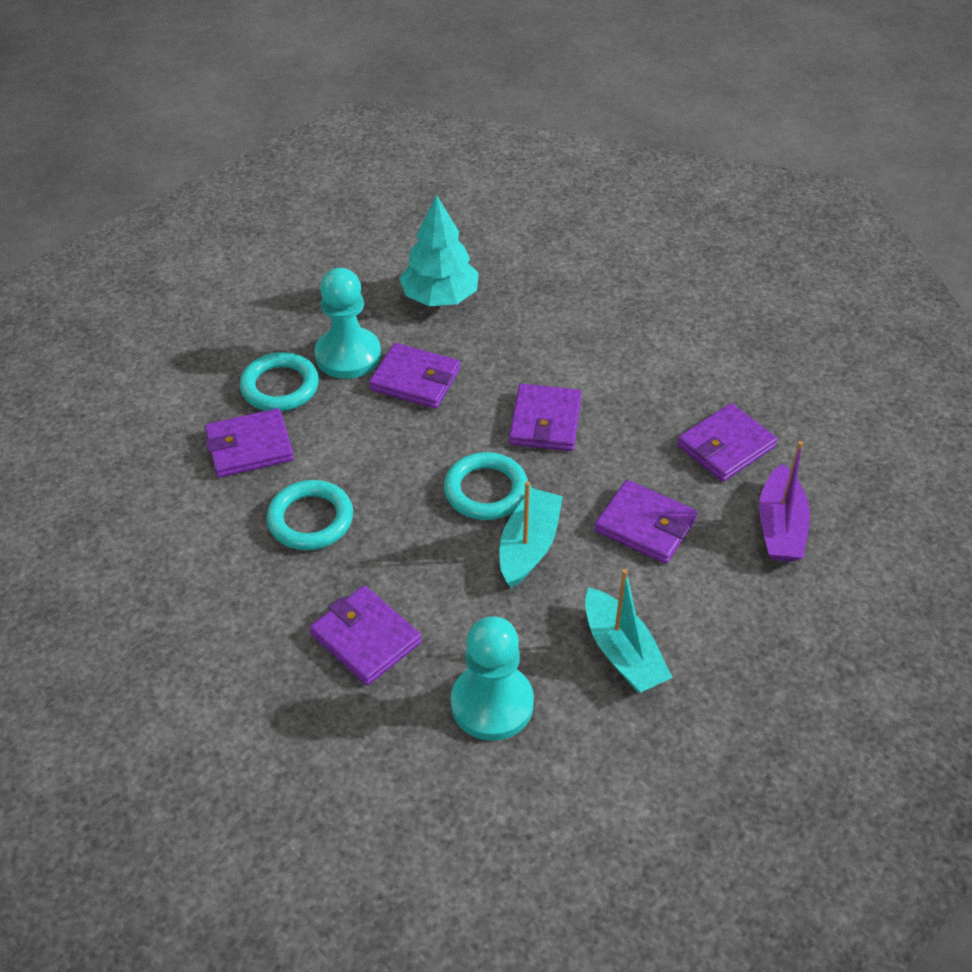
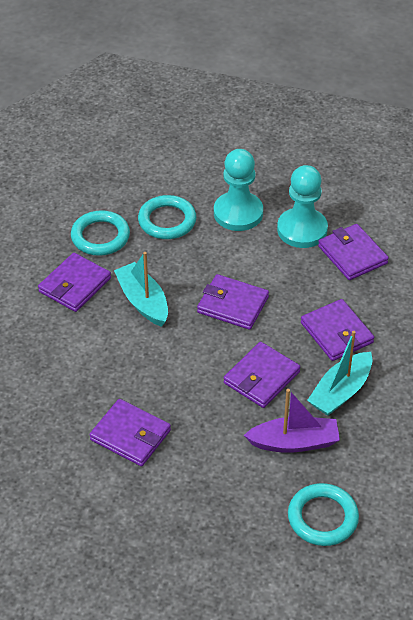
turquoise tree: [399,195,479,306] = 1 -> none = 0

